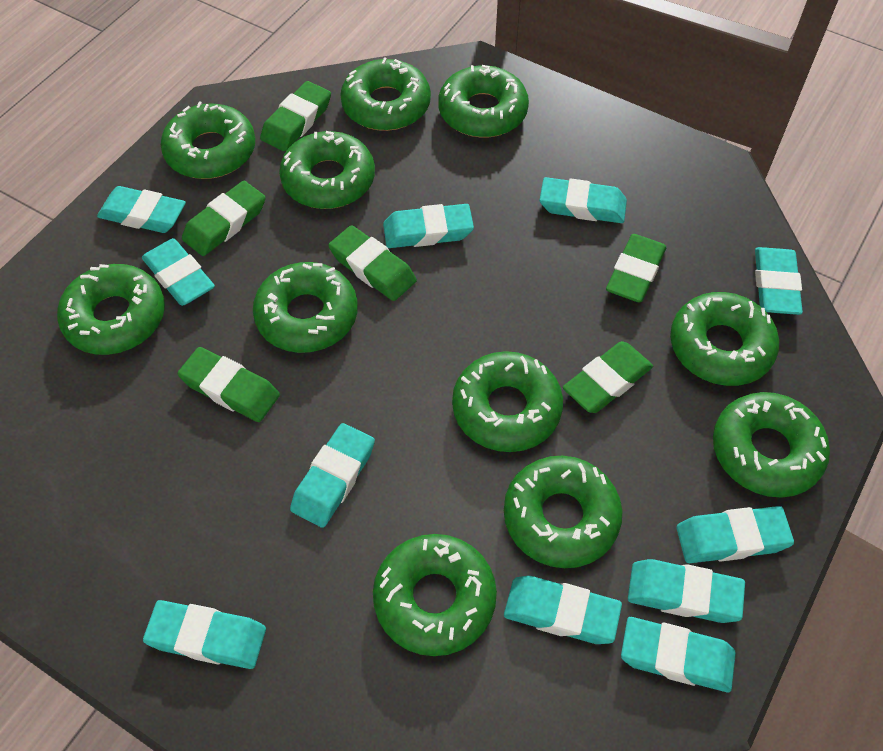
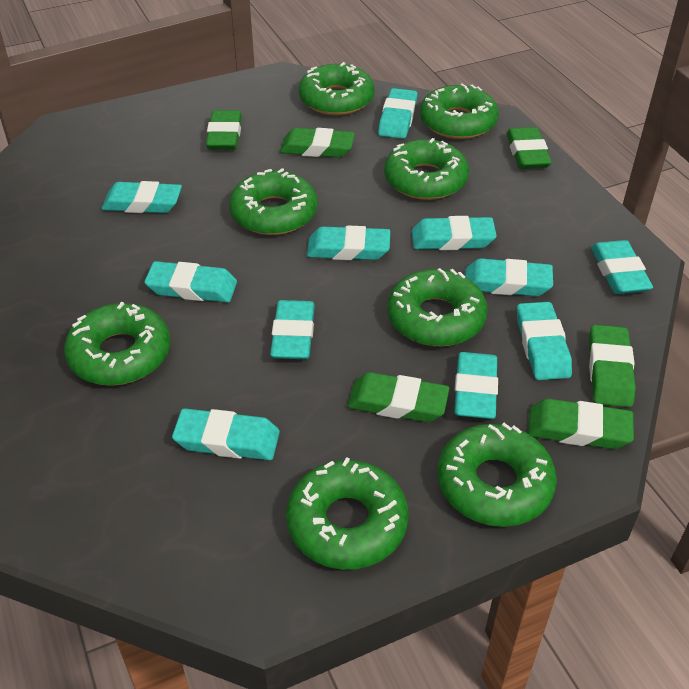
green donut: [57,264,165,355] [161,101,255,179] [253,262,358,353] [279,131,375,209] [340,57,431,131] [373,534,497,656] [438,65,529,137] [452,351,563,452] [504,456,622,568] [670,292,779,386] [713,392,830,498] = 11 -> [64,302,170,386] [229,168,317,235] [286,457,409,570] [299,62,375,115] [384,138,469,200] [387,268,488,347] [420,84,499,139] [437,423,557,527] = 8

